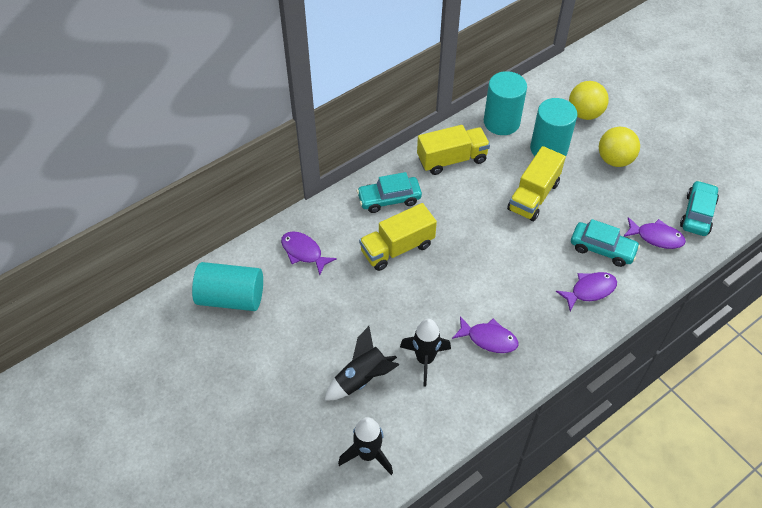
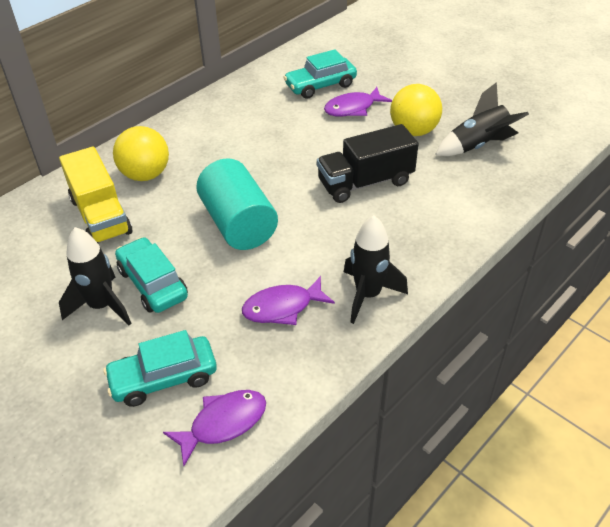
black truck: none = 0 -> [317,124,418,203] = 1
purple fish: [281,231,337,275] [452,316,518,353] [556,272,617,311] [623,217,686,249] = 4 -> [163,390,266,466] [242,276,335,325] [324,87,392,117] = 3
turquoise cylinder: [192,262,263,311] [484,71,527,135] [530,98,577,156] = 3 -> [196,158,278,250] = 1
yellow truck: [359,203,437,271] [417,125,490,175] [507,146,566,221] = 3 -> [59,146,132,243] = 1

